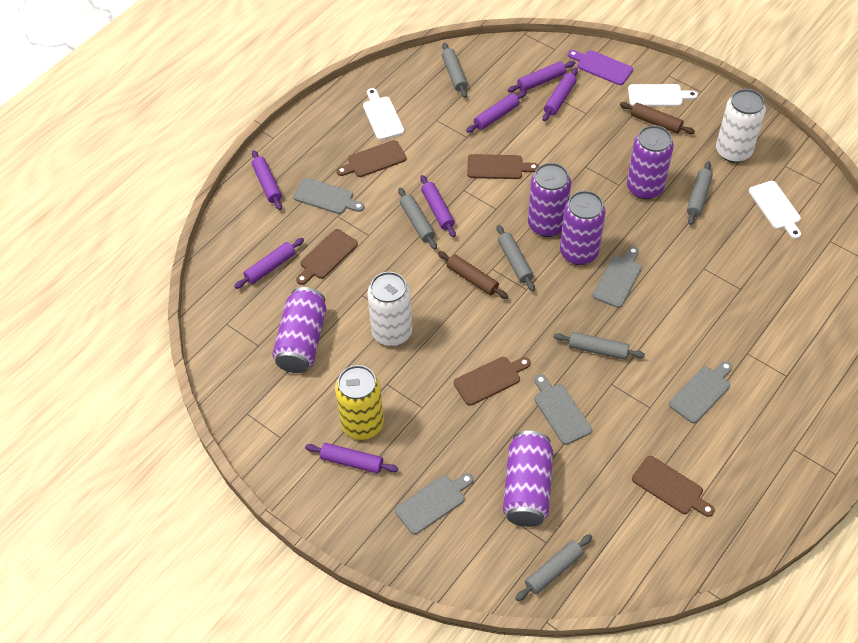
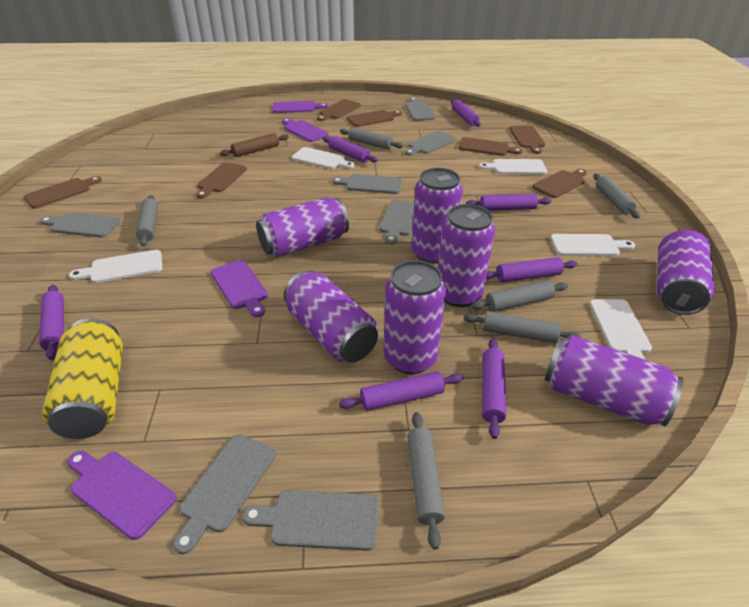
brown cutting board: [296,229,358,285] [336,140,407,177] [454,357,531,406] [467,154,539,179] [632,456,715,517] = 5 -> [23,176,102,209] [196,162,247,199] [317,99,361,121] [347,110,402,127] [458,137,523,156] [509,126,545,154] [532,169,586,198] = 7
brown rolling pin: [438,251,508,299] [620,102,695,134] = 2 -> [220,133,289,157] = 1
grey cutting board: [293,178,364,214] [395,473,474,535] [534,374,592,445] [592,246,642,308] [669,361,732,423] = 5 -> [40,213,120,237] [173,434,276,554] [242,490,378,551] [332,174,402,194] [379,200,414,244] [405,97,436,121] [405,131,456,156] = 7
purple can: [272,287,326,373] [503,431,553,527] [528,163,571,237] [560,191,605,265] [627,125,674,199] = 5 -> [256,197,349,257] [284,270,378,363] [384,260,446,374] [411,168,463,264] [438,204,495,307] [545,335,683,426] [657,230,715,315] = 7
purple cutting board: [568,50,633,85] = 1 -> [67,451,176,540] [211,260,268,317] [272,101,328,113] [282,118,329,142] = 4
white can: [367,272,412,346] [716,89,766,163] = 2 -> none = 0
white cutting board: [363,88,404,140] [628,84,698,106] [749,181,801,239] = 3 -> [69,250,162,283] [292,147,355,169] [479,159,547,174] [550,234,635,256] [589,299,652,359] = 5

